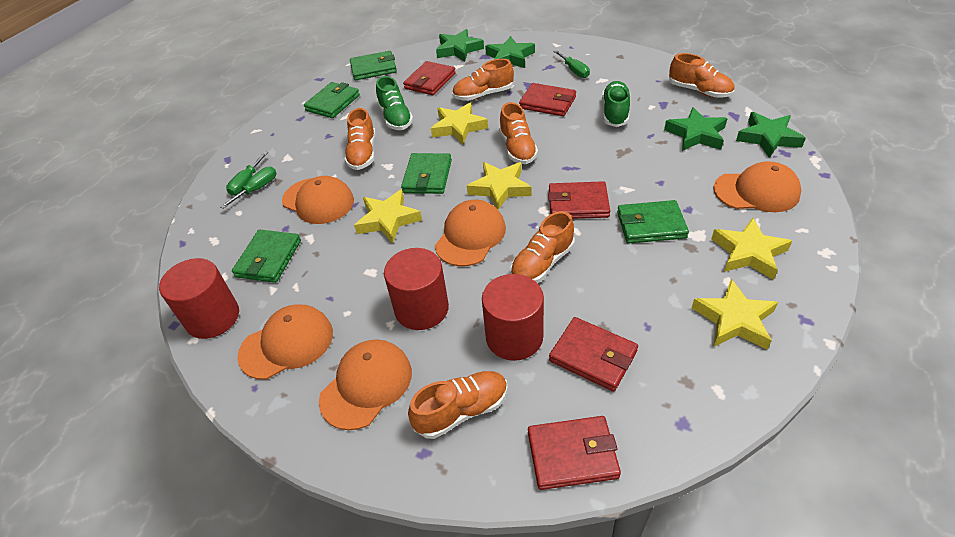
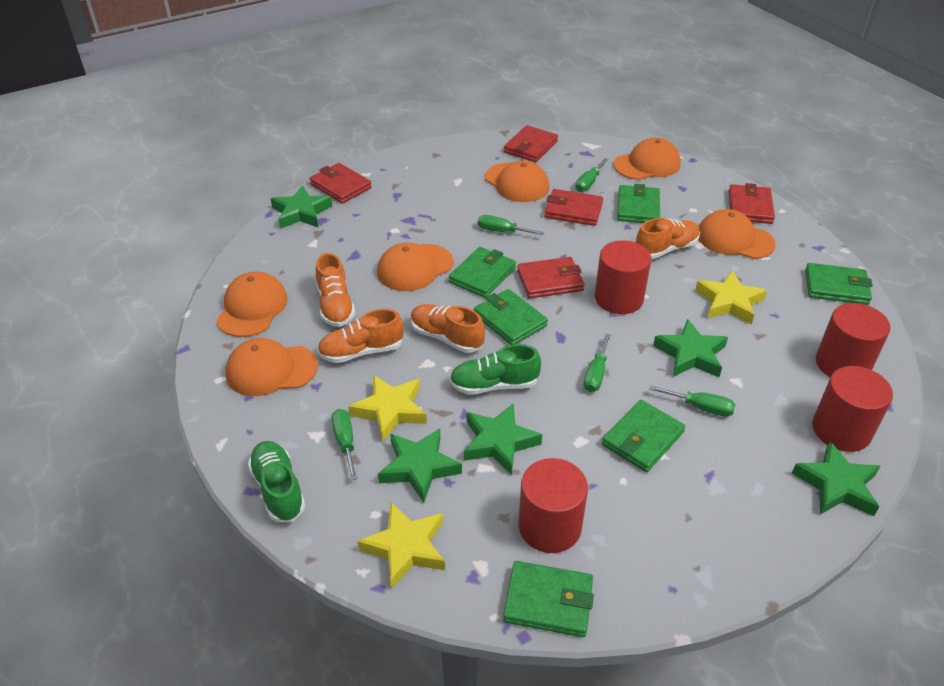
green screwdriver: [220,167,276,209] [226,152,268,196] [553,50,590,78] = 3 -> [332,409,357,480] [478,215,544,235] [575,158,609,192] [584,334,611,392] [649,385,735,417] = 5
green star: [436,29,484,62] [485,36,535,68] [664,107,728,151] [736,112,806,158] = 4 -> [271,185,332,229] [378,428,462,503] [464,403,542,475] [653,319,728,377] [792,442,880,516] = 5
green wallet: [232,230,301,283] [304,82,360,118] [350,51,397,80] [401,153,452,194] [617,200,689,244] = 5 -> [449,247,516,298] [474,289,548,345] [503,561,594,637] [602,400,685,472] [617,184,660,223] [805,263,873,305] = 6
orange cap: [237,304,333,380] [282,176,354,224] [319,339,412,430] [435,200,506,267] [713,161,801,212] = 5 -> [216,272,288,337] [225,338,318,396] [377,243,453,291] [485,161,549,202] [613,138,681,180] [699,209,776,259] = 6
orange shoe: [344,108,375,170] [408,371,508,439] [452,59,514,101] [499,102,538,164] [510,211,574,283] [669,53,735,98] = 6 -> [316,253,355,327] [317,309,403,363] [411,304,485,353] [636,218,700,259] = 4
red cylinder: [159,258,239,339] [384,248,449,330] [482,274,544,361] = 3 -> [518,458,588,553] [594,240,651,314] [812,366,893,452] [816,303,890,377] = 4
yellow star: [354,189,422,243] [431,103,488,144] [467,162,532,210] [692,279,778,349] [711,218,792,280] = 5 -> [348,375,427,442] [357,503,445,589] [695,270,767,325] = 3

